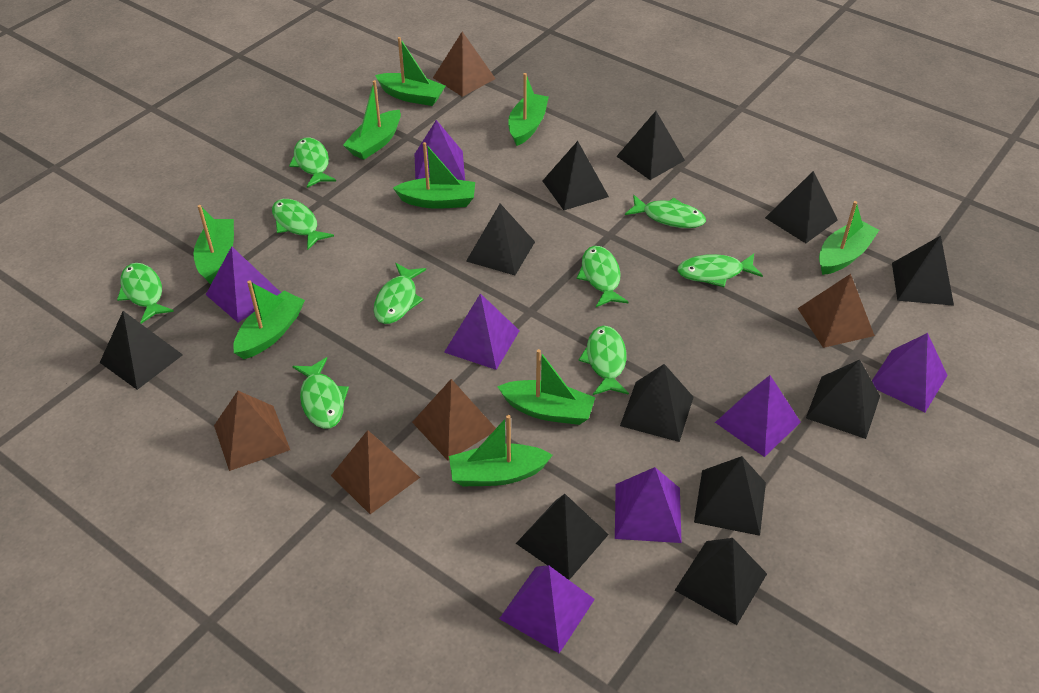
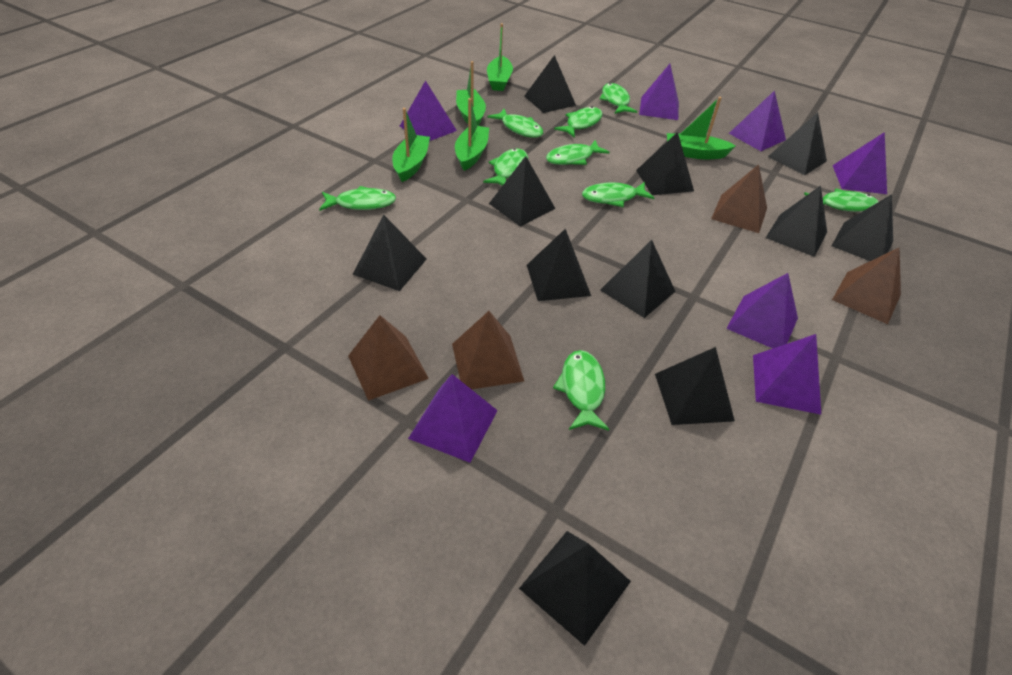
brown pyramid: [214,391,290,471] [331,430,420,514] [412,379,496,461] [433,32,496,97] [798,274,875,348] = 5 -> [348,315,429,401] [452,311,524,389] [711,164,767,233] [832,248,901,324] = 4
green boat: [194,205,234,284] [233,280,305,359] [343,80,401,160] [375,37,445,106] [393,142,475,209] [449,415,553,486] [497,349,595,425] [508,73,549,146] [819,201,879,275] = 9 -> [392,108,430,182] [455,98,489,171] [456,61,486,126] [487,23,513,91] [667,97,736,159] = 5

